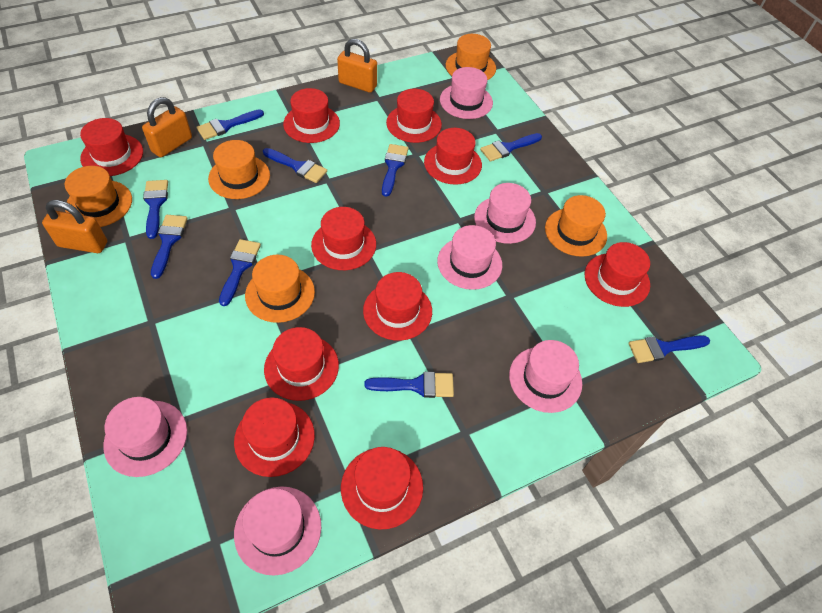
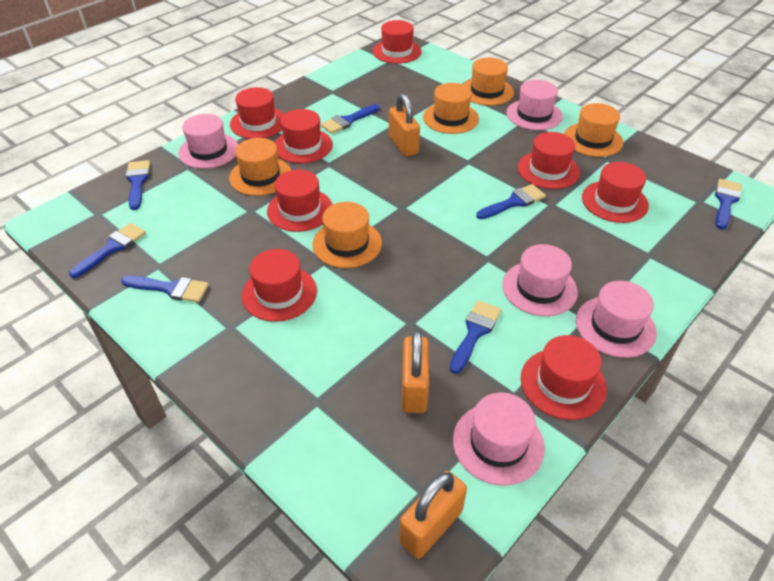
blue brush: [143,180,168,239] [151,215,188,279] [196,109,264,140] [219,239,261,306] [263,148,327,183] [364,372,454,398] [382,144,408,197] [480,133,542,162] [628,335,710,363] = 9 -> [69,223,146,278] [121,276,209,303] [126,160,150,210] [321,104,380,134] [450,300,501,374] [476,184,546,219] [715,179,742,230] = 7
pink hat: [103,397,187,477] [234,486,321,576] [437,225,502,290] [440,67,493,119] [474,183,536,244] [509,340,582,413] = 6 -> [178,114,238,169] [453,393,545,486] [502,244,578,316] [506,80,563,130] [576,281,657,358] = 5
red hat: [80,118,143,176] [234,398,315,477] [264,327,339,401] [283,88,340,143] [311,207,376,270] [341,447,423,530] [363,272,432,341] [386,89,442,143] [424,128,482,185] [585,242,650,307] = 10 -> [230,87,284,139] [242,249,317,322] [267,170,333,232] [275,109,333,163] [373,20,422,64] [518,132,580,189] [521,335,607,420] [582,162,649,223] = 8

